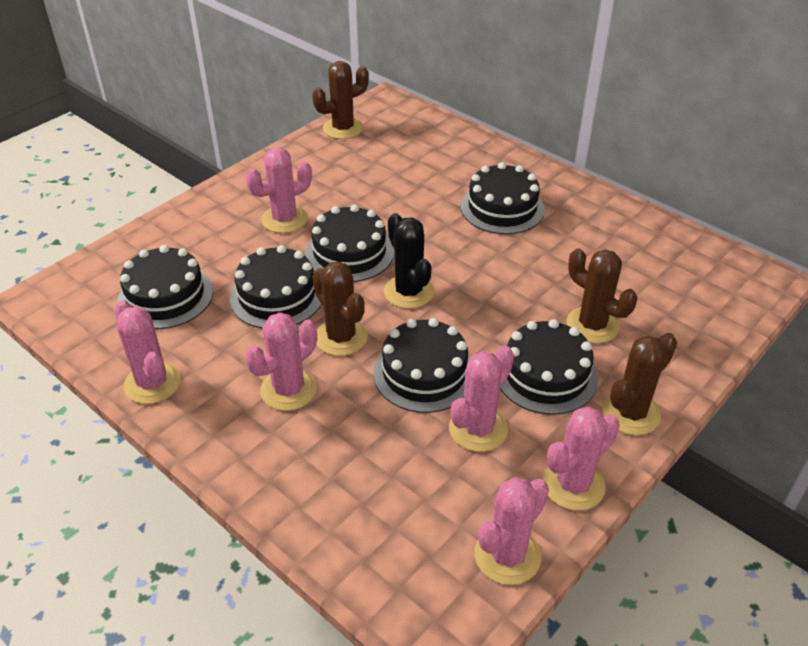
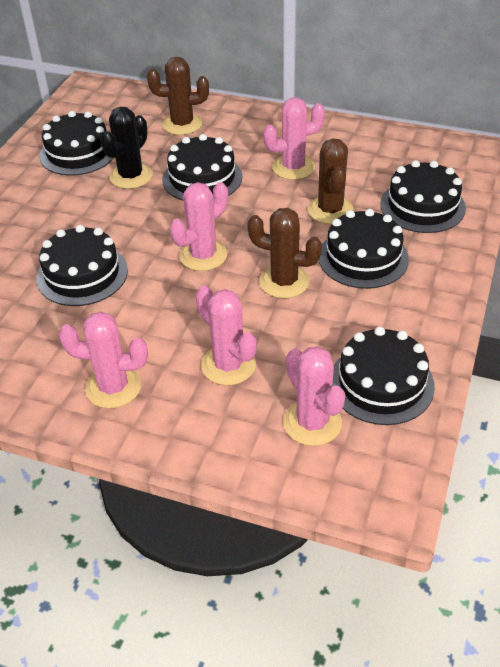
brown cactus: [312,61,369,139] [312,261,368,356] [566,248,637,344] [602,333,677,435] = 4 -> [147,57,209,135] [247,208,322,299] [308,138,354,224] = 3
pink cactus: [114,301,181,404] [245,313,317,411] [246,148,312,233] [449,346,514,452] [474,477,549,585] [543,407,620,511] = 6 -> [58,311,148,409] [170,182,228,271] [195,286,257,385] [263,97,325,180] [283,346,345,446] = 5

